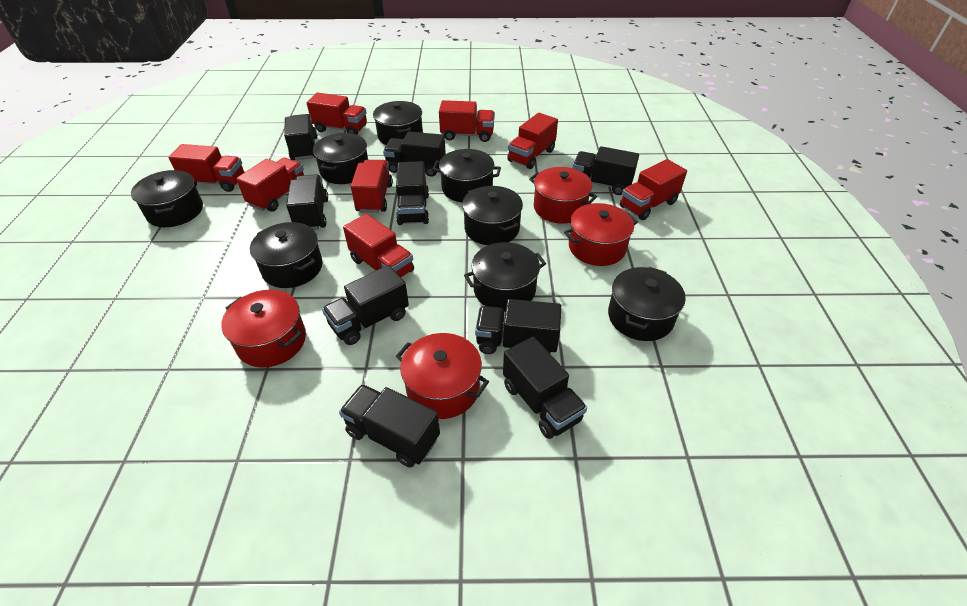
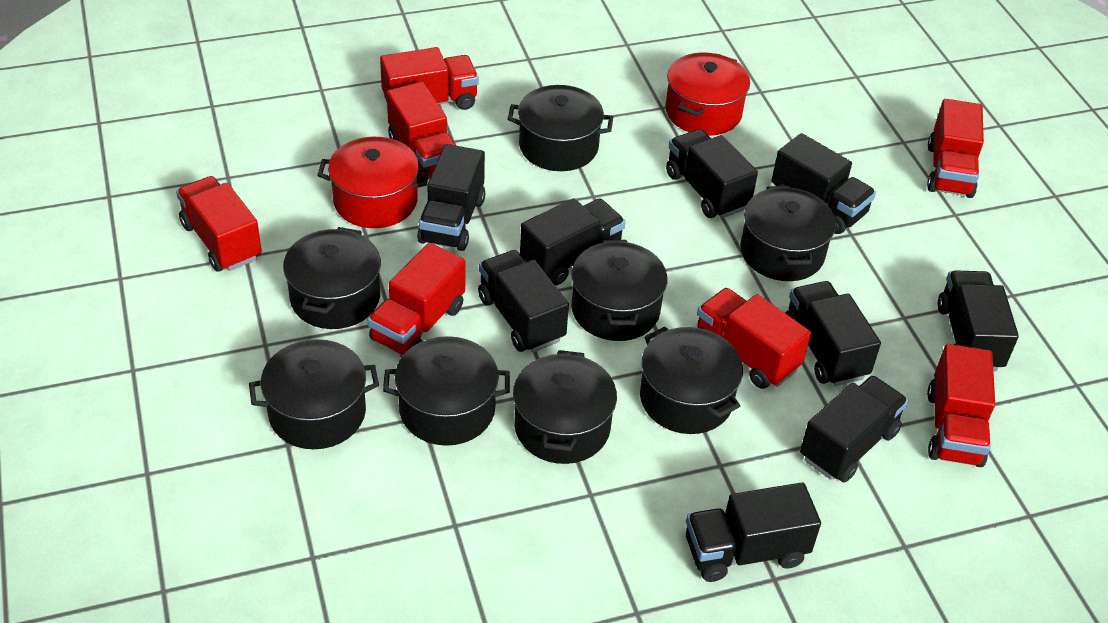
red pot: [221,290,306,368] [396,333,489,419] [529,167,597,224] [564,203,638,266] = 4 -> [318,137,430,228] [665,52,750,136] = 2
red truck: [168,144,245,192] [236,158,304,212] [307,92,367,135] [343,214,414,277] [351,160,393,213] [439,100,495,142] [507,113,558,169] [620,159,687,220] = 8 -> [176,176,262,272] [368,243,465,355] [380,47,479,110] [387,82,456,183] [697,288,811,389] [927,99,984,198] [927,344,995,467] = 7

